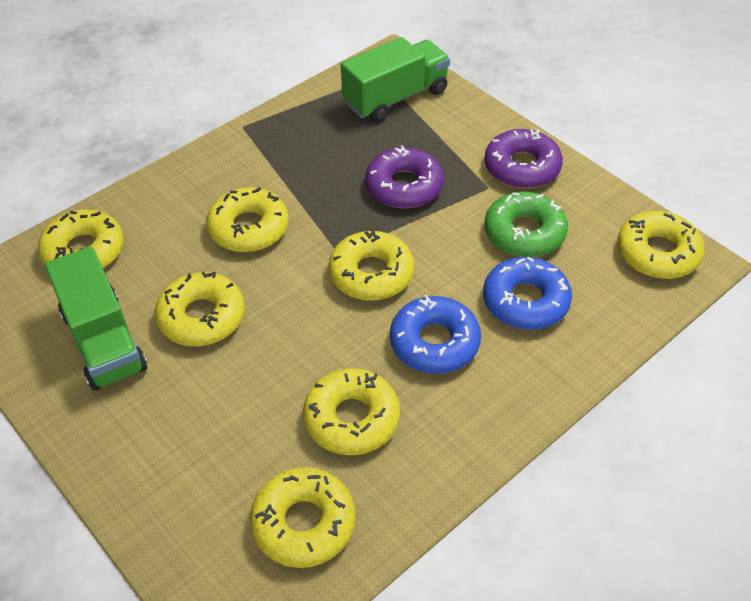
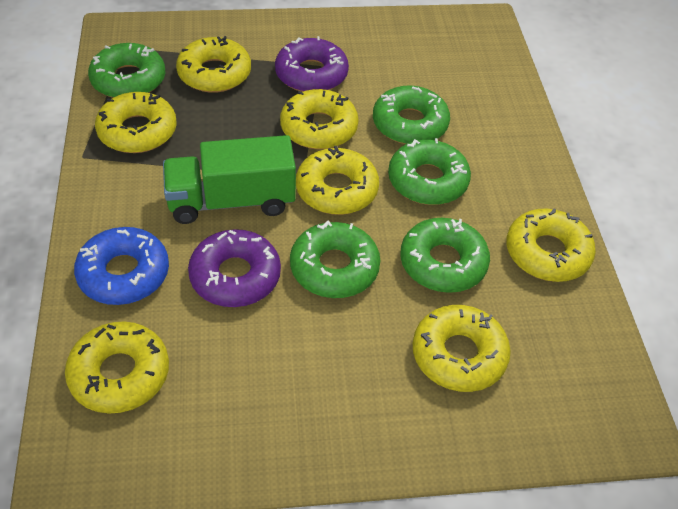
blue donut: [390,295,481,374] [483,257,572,330] = 2 -> [74,227,169,305] = 1
green donut: [485,192,568,257] = 1 -> [88,43,165,98] [290,221,380,298] [373,85,450,144] [388,138,471,205] [400,218,490,293] = 5
green truck: [45,246,147,391] [341,37,450,122] = 2 -> [163,135,296,224] = 1

